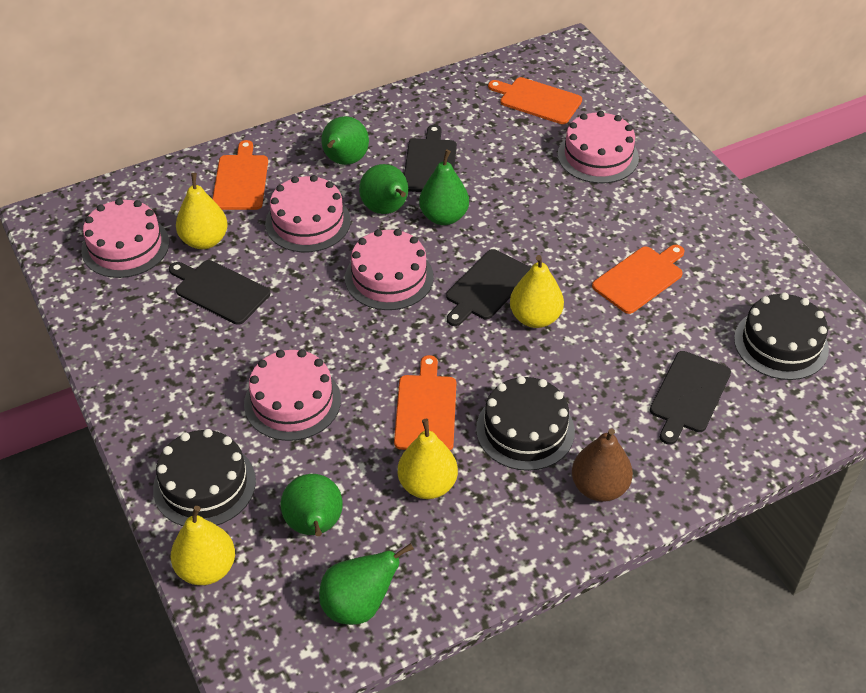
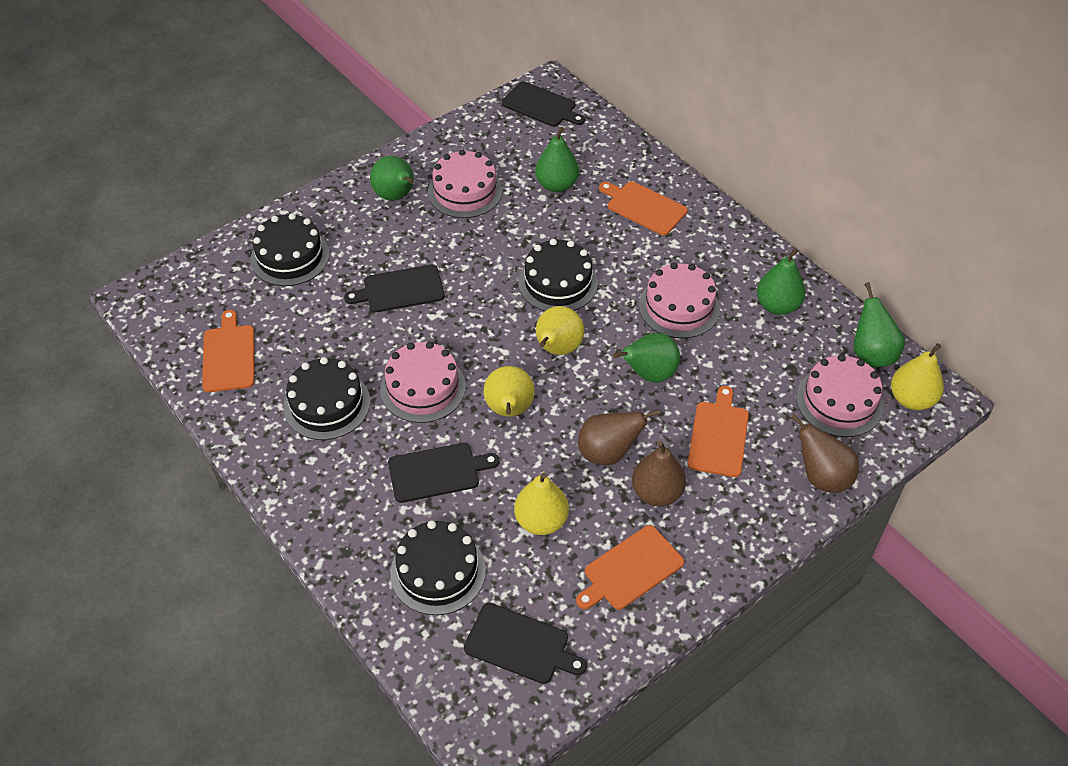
black cake: [153,429,256,526] [476,376,575,471] [734,292,829,380] = 3 -> [251,213,330,286] [283,357,370,440] [390,521,486,615] [518,239,598,311] = 4
brown pear: [572,428,633,502] = 1 -> [578,409,660,465] [632,441,686,506] [790,414,859,493] = 3
pink cake: [81,198,169,278] [244,349,341,441] [265,175,351,252] [345,229,434,310] [558,111,639,183] = 5 -> [380,342,466,423] [428,149,503,218] [639,263,720,339] [796,354,884,437] = 4

